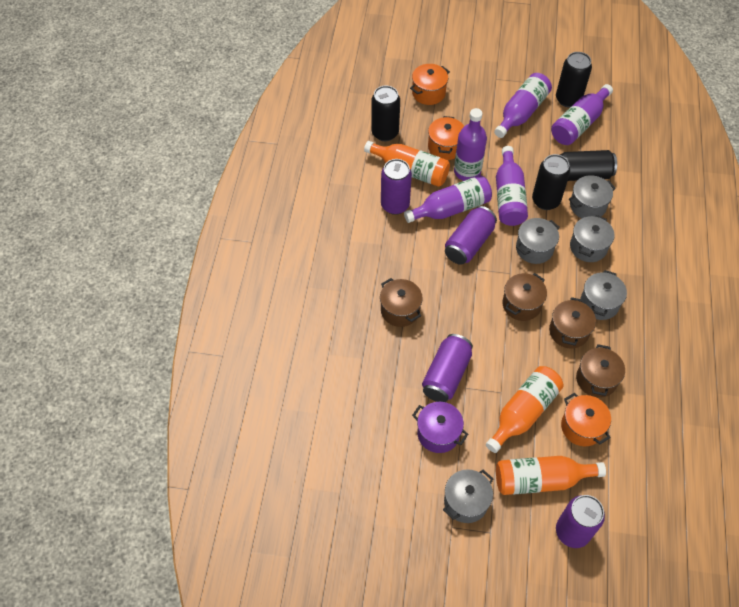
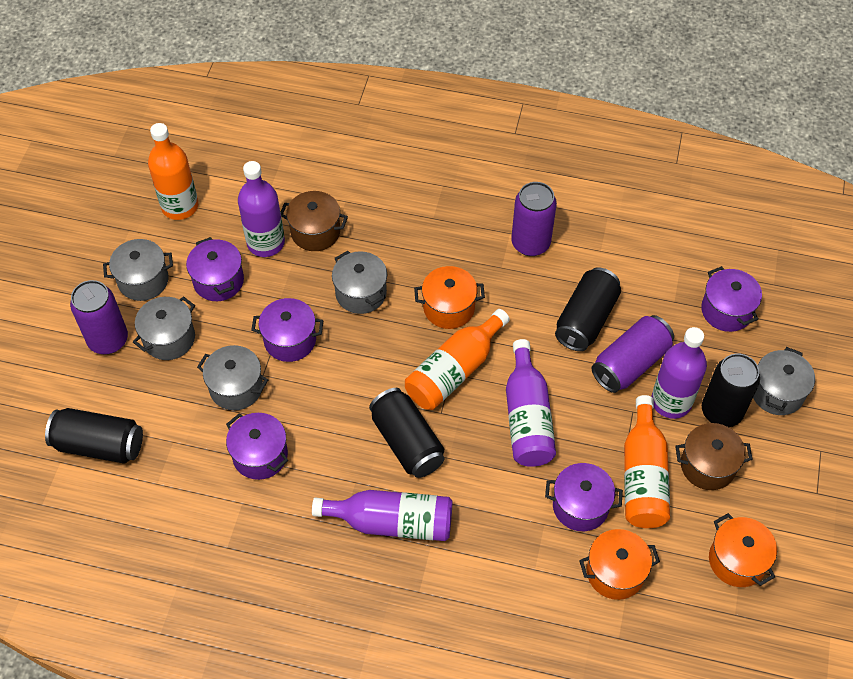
brown pot: [380,278,423,327] [502,273,547,321] [549,297,596,348] [576,344,625,398] = 4 -> [281,191,348,251] [675,423,753,490] = 2
purple bottle: [404,175,492,223] [454,108,487,181] [494,73,552,138] [496,146,528,226] [551,84,613,145] = 5 -> [238,161,285,257] [312,490,453,541] [506,339,556,467] [651,327,707,419] = 4
purple can: [381,159,412,215] [422,334,473,402] [445,206,497,265] [556,495,605,548] = 4 -> [70,280,128,354] [511,182,557,256] [592,315,674,393] = 3
purple pot: [412,402,468,453] = 1 -> [186,237,244,301] [226,413,288,480] [251,298,324,362] [545,463,623,531] [701,266,762,332] = 5

